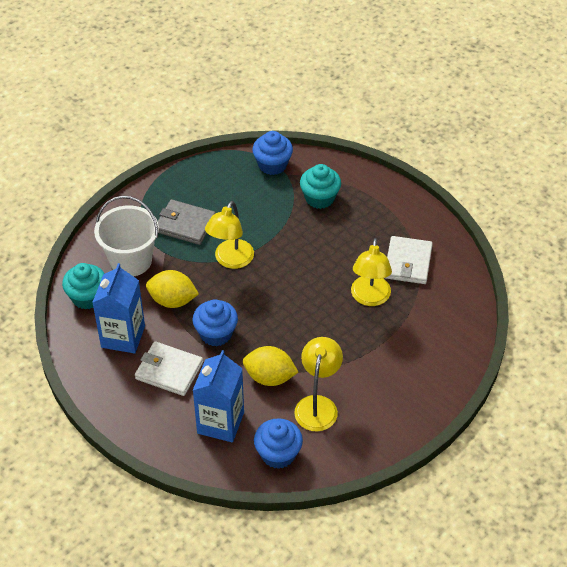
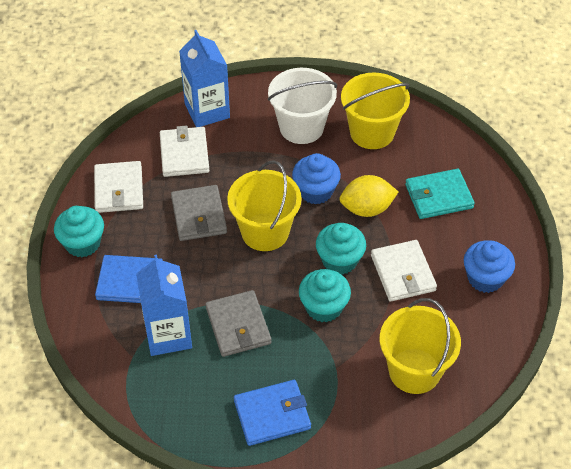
blue cupcake: [192,299,238,346] [252,131,293,175] [254,418,303,469] = 3 -> [292,153,341,204] [464,241,515,293] = 2
blue wallet: none = 0 -> [95,255,163,303] [234,380,311,446] = 2
grey wallet: [158,199,216,245] = 1 -> [171,185,227,241] [205,290,271,357] = 2
turquoise cupcake: [62,263,105,310] [300,164,341,209] = 2 -> [54,206,104,257] [299,269,351,322] [316,223,366,275] = 3
turquoise wallet: none = 0 -> [405,169,475,219] = 1
white wallet: [135,341,203,396] [385,236,433,284] = 2 -> [94,161,143,213] [160,125,209,177] [371,240,437,302] = 3
yellow bucket: none = 0 -> [227,160,302,251] [341,72,410,149] [380,298,461,394] = 3
yellow lamp: [205,201,254,269] [294,337,343,432] [351,238,392,306] = 3 -> none = 0
yellow lemon: [146,270,199,308] [243,346,298,386] = 2 -> [339,175,398,217] = 1

